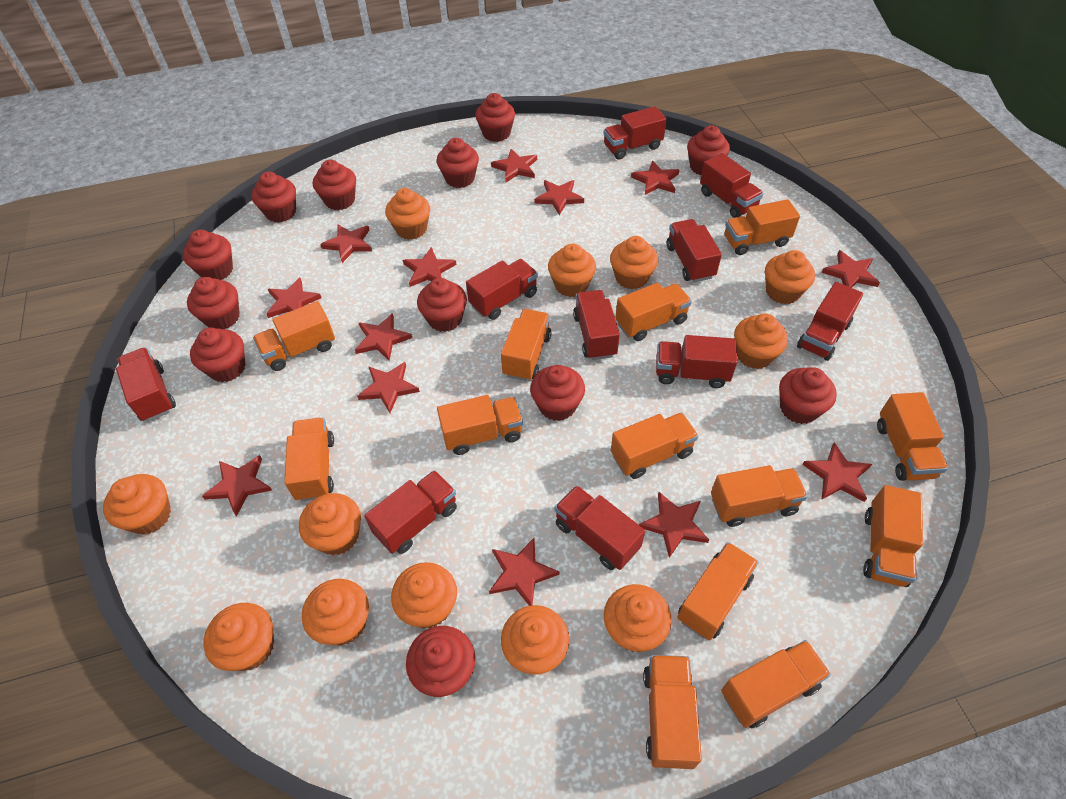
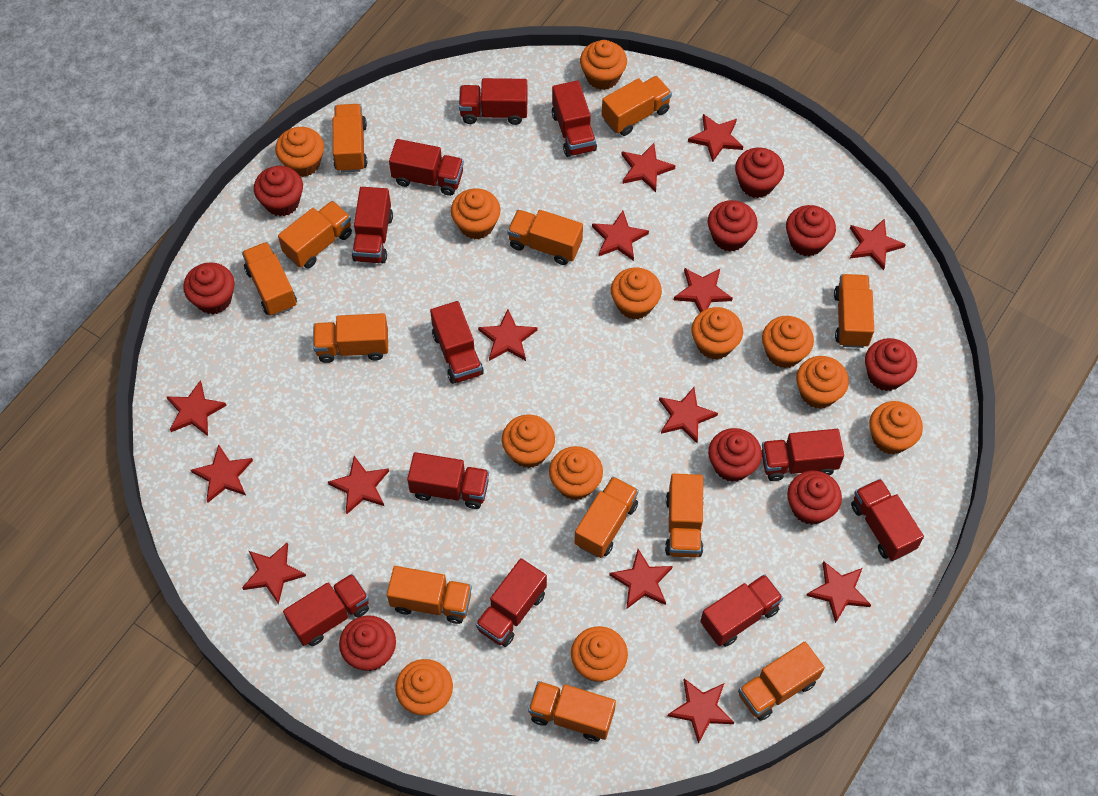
orange truck: [253,301,335,371] [284,418,334,501] [437,395,523,455] [501,309,551,381] [611,412,698,479] [615,283,692,341] [643,655,702,769] [677,542,759,641] [711,465,808,527] [721,640,831,728] [725,199,800,255] [863,485,923,587] [877,392,948,481] = 13 -> [242,242,297,316] [278,201,352,268] [313,313,388,363] [333,104,367,173] [387,566,472,624] [507,210,583,265] [528,681,616,742] [575,476,639,558] [602,76,672,136] [665,474,703,558] [738,642,825,721] [834,274,874,348] = 12
red cupcake: [183,230,233,280] [187,277,240,329] [190,328,246,382] [251,172,296,222] [313,160,356,210] [406,626,475,697] [417,278,467,332] [437,138,479,188] [475,93,515,142] [530,365,585,421] [687,125,730,175] [779,367,837,424] = 12 -> [183,262,235,315] [254,166,303,216] [339,615,396,671] [708,200,758,252] [708,428,762,482] [735,148,784,198] [786,205,836,256] [787,471,842,525] [865,338,917,391] = 9
red star: [202,455,272,517] [266,278,321,318] [320,225,372,263] [355,313,412,361] [357,362,420,413] [403,247,456,287] [489,538,559,606] [491,149,537,182] [534,180,584,215] [631,161,679,195] [639,492,709,558] [803,442,872,502] [821,250,880,288] = 13 -> [166,380,227,436] [191,444,253,503] [242,543,306,604] [328,456,389,514] [478,310,537,361] [592,211,649,261] [609,549,673,609] [621,143,676,192] [659,387,718,443] [668,679,734,744] [674,268,733,312] [688,114,743,162] [806,561,871,623] [850,218,906,270] = 14
red truck: [116,347,176,421] [364,470,457,554] [466,259,538,320] [555,485,645,570] [573,290,620,360] [603,106,667,160] [656,335,738,388] [667,219,722,282] [700,153,763,218] [797,282,863,361] = 10 -> [283,574,369,646] [352,187,393,263] [389,139,464,196] [407,452,489,509] [430,301,484,384] [459,78,528,125] [476,558,547,647] [552,80,597,157] [700,574,783,647] [762,429,844,481] [851,479,924,561] = 11

